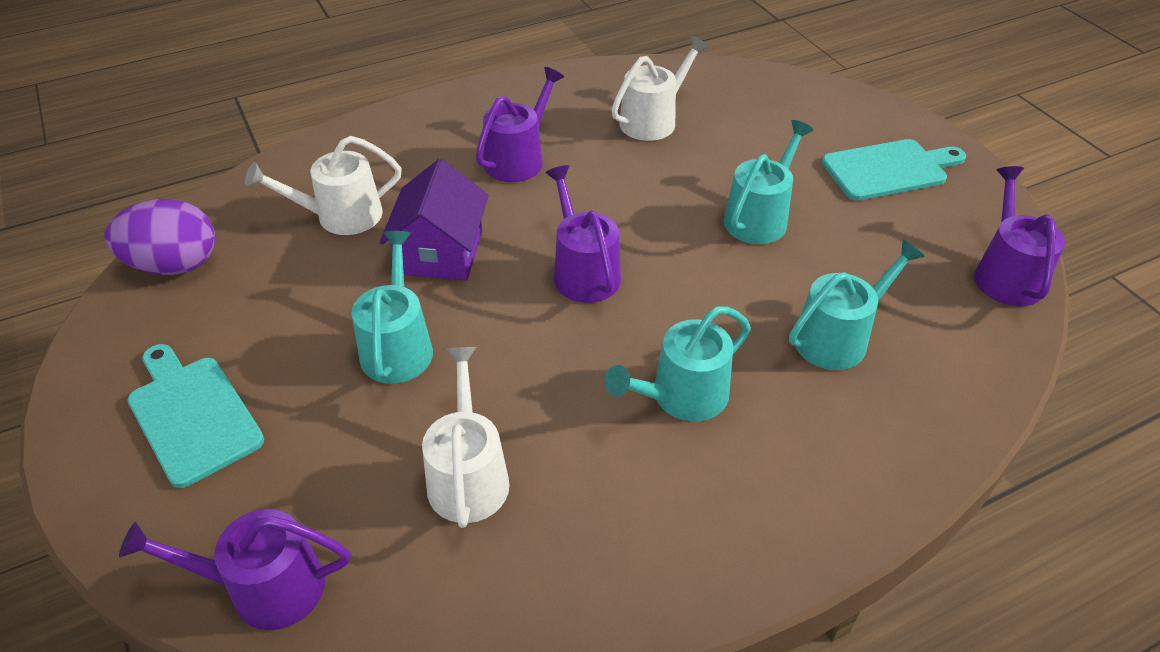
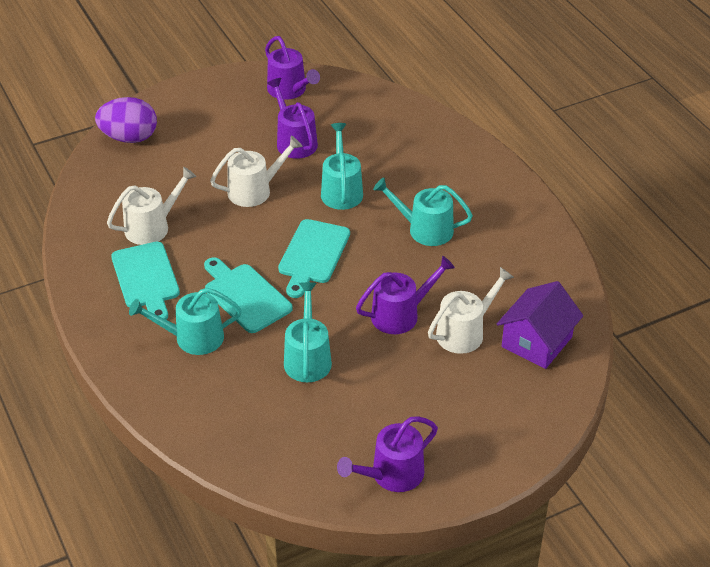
turquoise cutting board: [127,344,264,488] [822,139,966,201] = 2 -> [111,242,180,320] [204,257,293,333] [278,219,350,298] = 3

